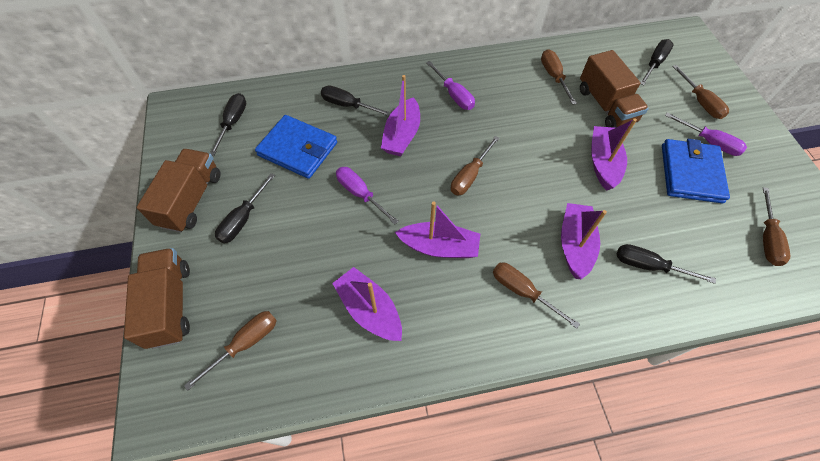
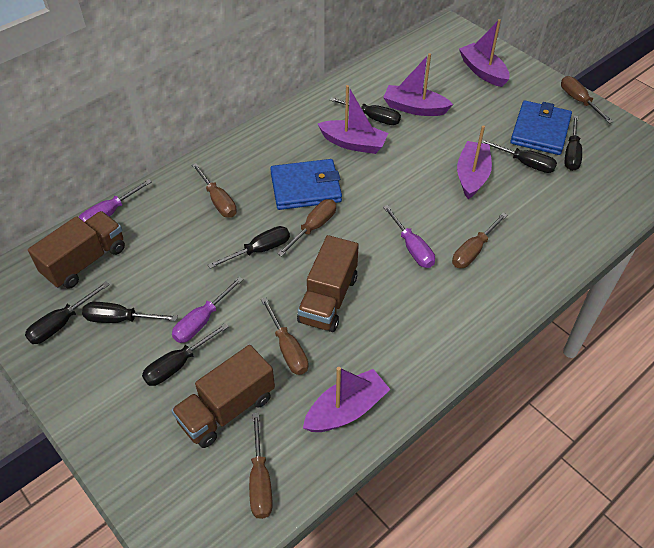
black screwdriver: [210,93,246,156] [215,173,275,243] [321,86,391,116] [617,244,716,284] [641,39,674,85] = 5 -> [25,281,110,344] [82,302,178,323] [142,323,229,386] [208,226,290,269] [330,97,401,125] [482,139,557,173] [565,115,582,171] = 7

